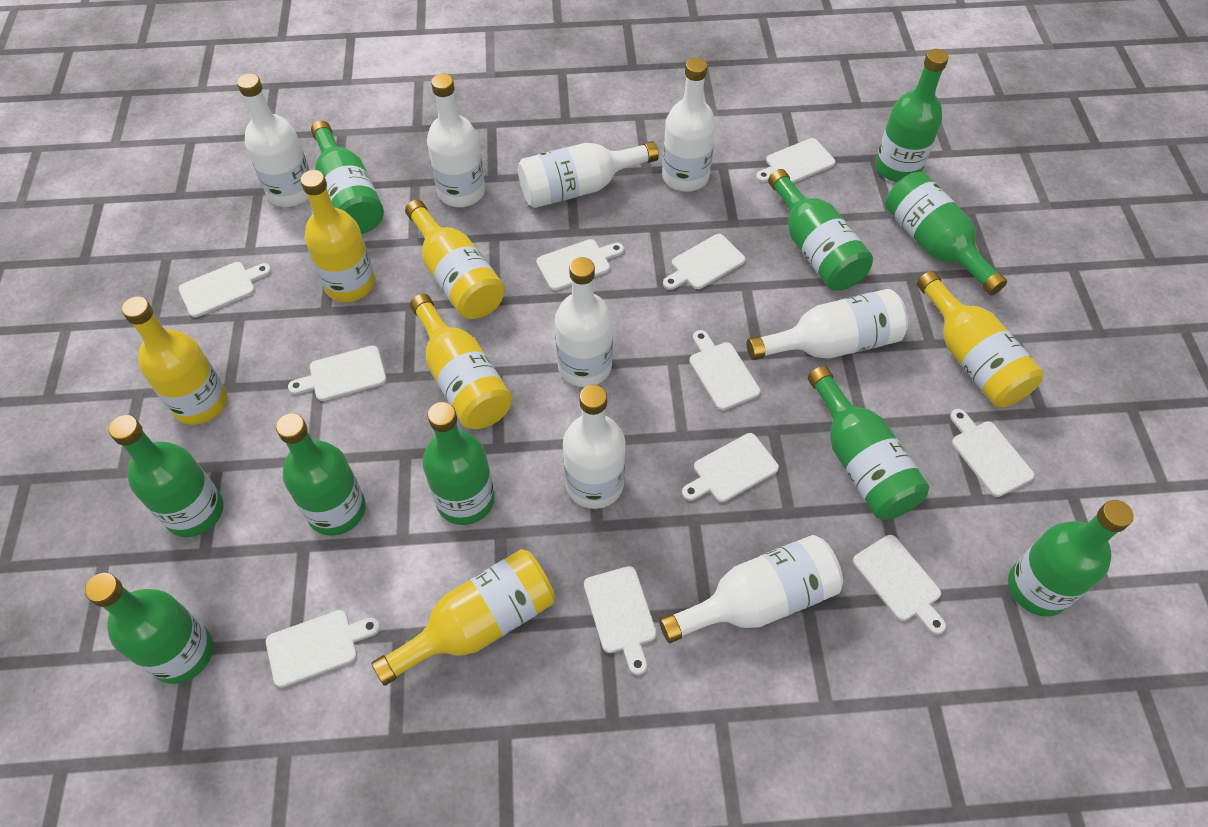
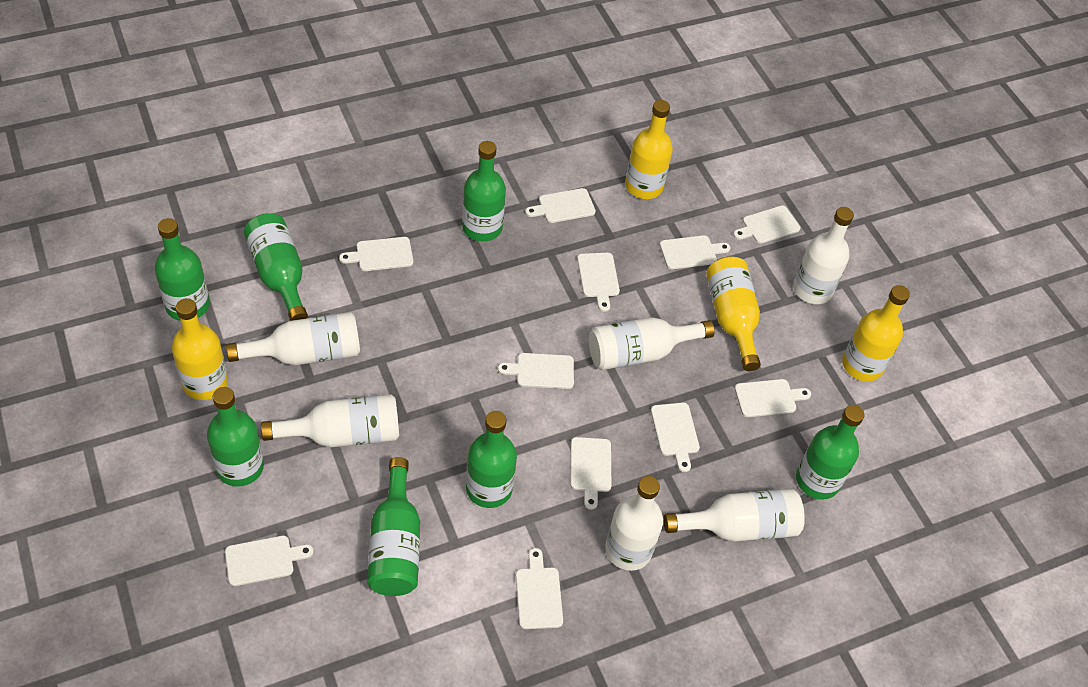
green bottle: [85,573,213,684] [109,415,223,537] [276,413,366,536] [311,120,384,234] [423,402,495,525] [768,169,873,290] [808,366,929,520] [875,49,949,182] [885,172,1007,295] [1008,500,1134,617] = 10 -> [155,218,210,321] [207,387,264,487] [244,213,308,321] [367,457,420,596] [462,141,506,242] [466,411,517,508] [796,405,864,500] = 7
white bottle: [237,73,310,207] [427,74,485,207] [518,141,659,208] [555,257,613,387] [563,385,625,509] [659,535,843,643] [662,58,716,192] [747,289,908,360] = 8 -> [226,312,360,365] [261,394,399,448] [589,317,715,370] [605,476,663,571] [663,489,805,542] [793,207,854,304] = 6
yellow bottle: [122,296,227,425] [300,170,375,302] [371,549,555,686] [405,200,505,319] [410,294,512,429] [917,271,1044,407] = 6 -> [172,298,228,400] [625,100,673,199] [706,256,761,371] [842,285,910,382] = 4

